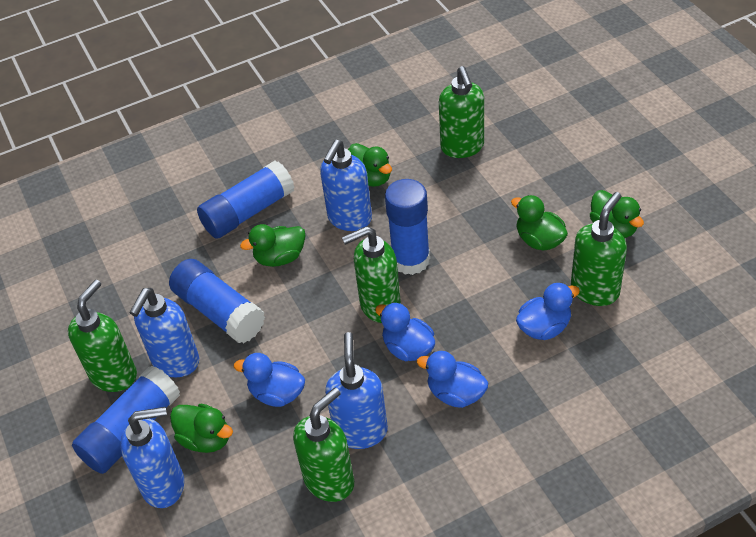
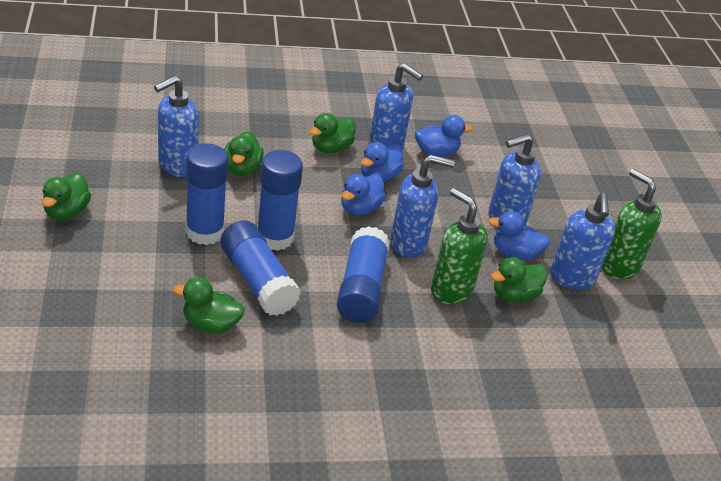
blue soap dispenser: [120,407,184,508] [129,288,199,377] [320,140,372,231] [325,332,388,449] = 4 -> [154,75,199,177] [368,63,423,150] [390,155,455,258] [488,134,541,228] [550,193,615,290] = 5
green soap dispenser: [68,280,137,392] [293,388,354,502] [342,226,401,323] [439,66,484,158] [571,192,627,306] = 5 -> [431,188,488,304] [602,169,662,279] = 2

